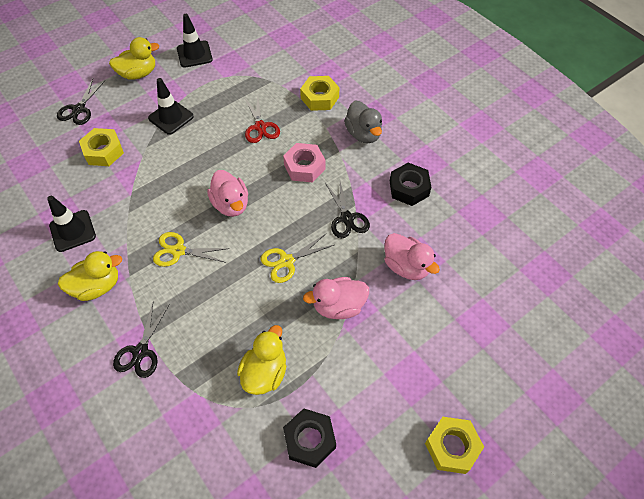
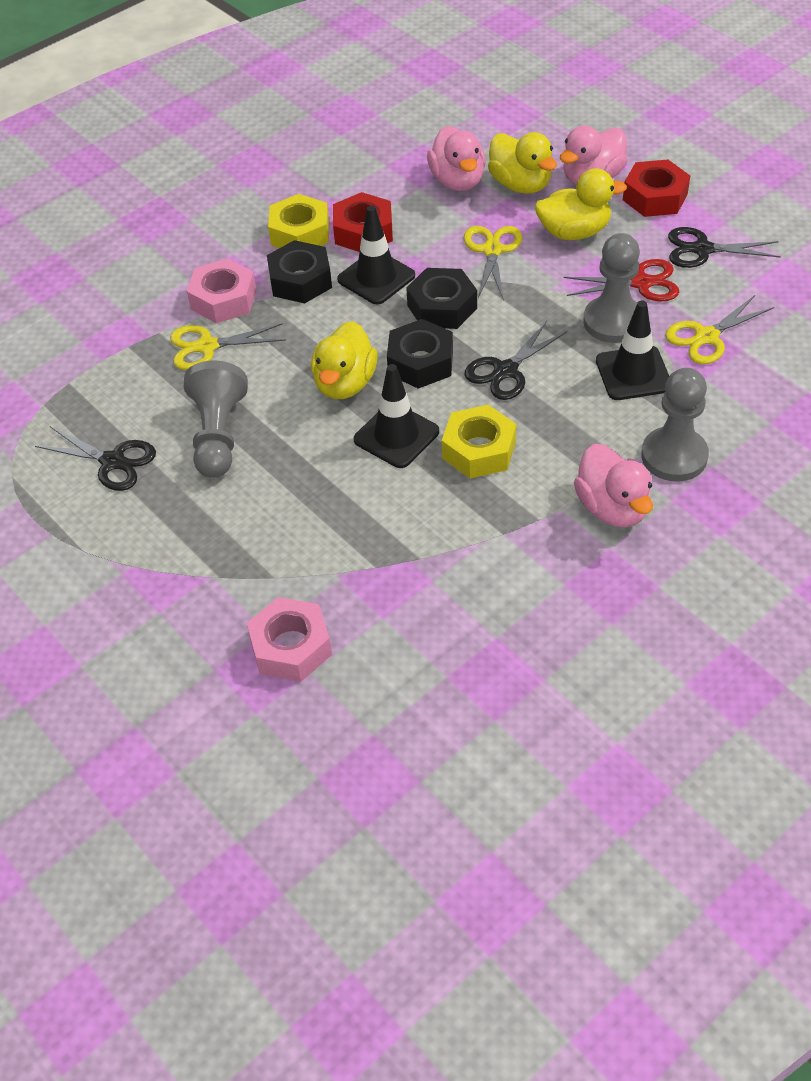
black nut: [283,408,336,468] [390,163,432,206] = 2 -> [267,240,332,304] [387,319,453,389] [406,268,477,329] = 3
grey duck: [344,100,382,143] = 1 -> none = 0
grey pawn: none = 0 -> [184,360,248,478] [583,233,640,343] [641,368,709,482] = 3
pink nut: [283,143,325,183] = 1 -> [187,258,256,323] [247,597,332,682] = 2
red nut: none = 0 -> [333,192,393,252] [623,160,690,217] = 2
yellow nut: [79,128,124,166] [300,76,339,111] [425,417,484,474] = 3 -> [268,194,329,248] [442,405,517,478] = 2
yellow scissors: [153,232,229,267] [261,233,334,283] = 2 -> [170,323,286,370] [464,226,522,298] [665,295,774,364] = 3

